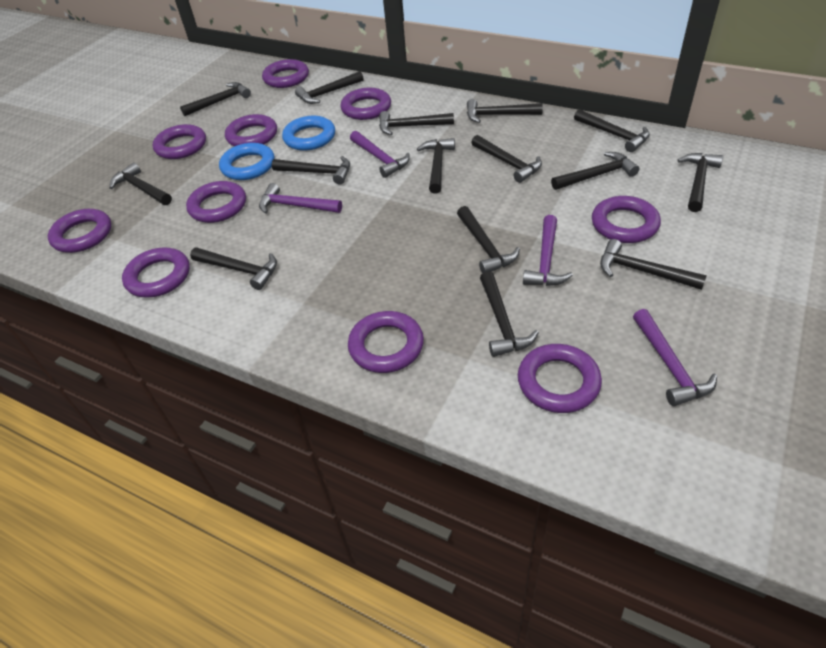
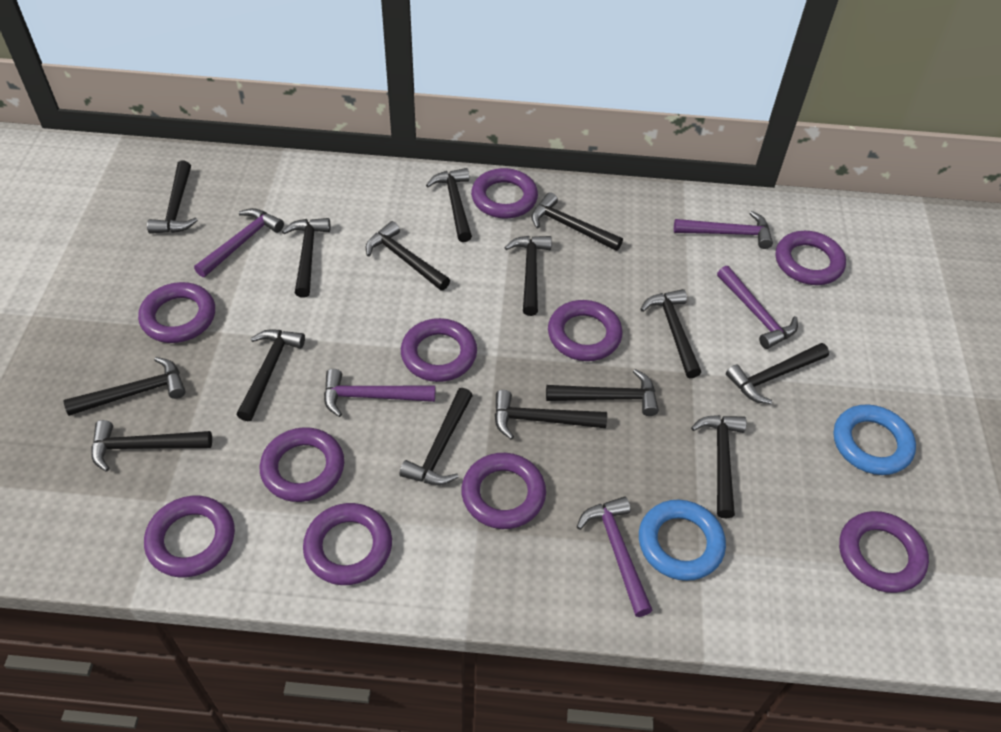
purple hammer: [259,183,342,214] [350,131,410,178] [523,215,573,286] [633,309,717,406] = 4 -> [194,208,284,277] [324,369,435,417] [577,496,653,617] [674,211,773,249] [717,266,798,349] = 5

